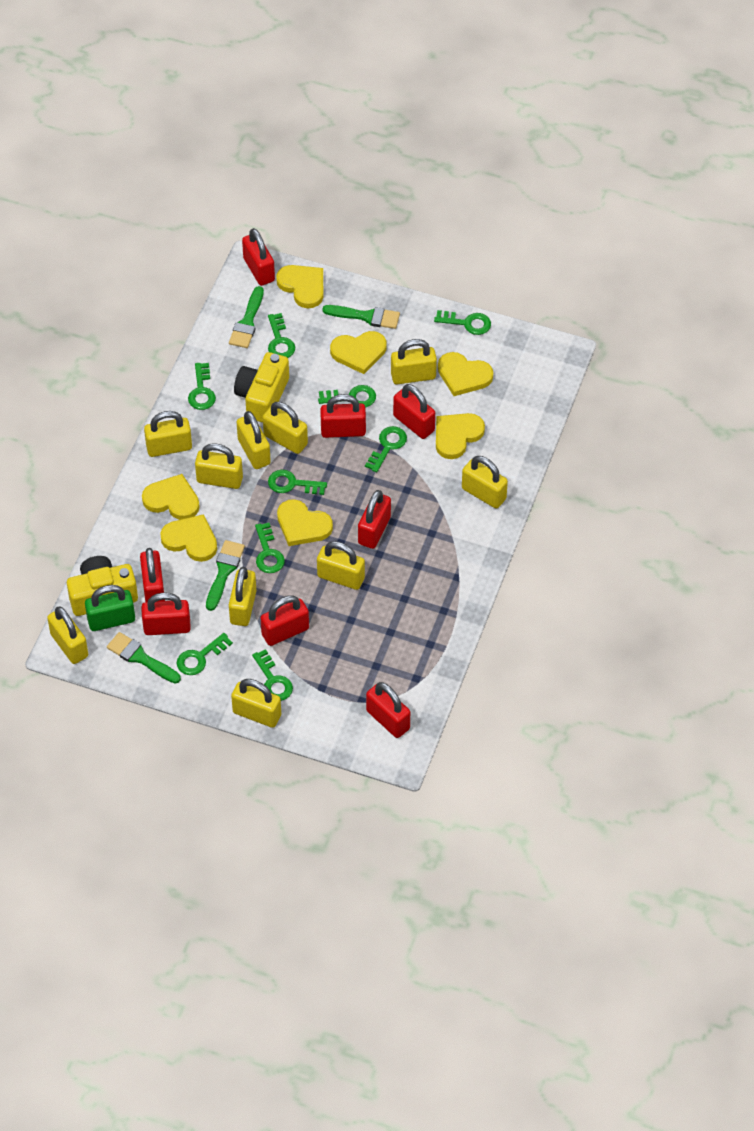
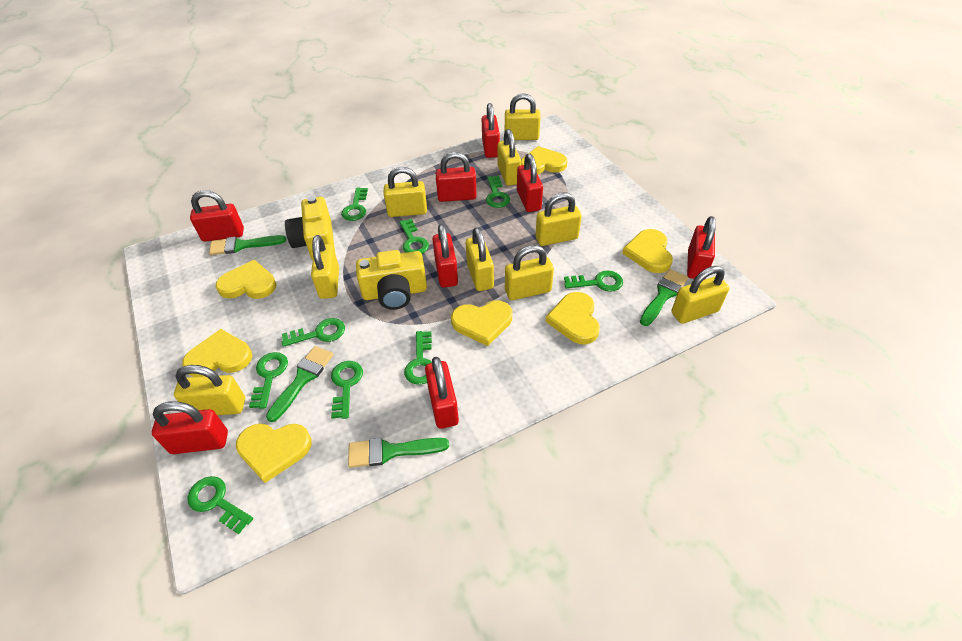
green padlock: [85,585,135,631] = 1 -> none = 0
yellow padlock: [47,606,88,664] [144,411,192,457] [195,443,243,489] [229,567,256,626] [231,679,281,728] [237,411,271,469] [263,402,308,454] [317,541,365,590] [391,339,437,385] [462,456,508,509] = 10 -> [174,365,245,415] [311,235,339,299] [384,167,427,217] [466,227,494,291] [498,129,521,186] [505,93,541,140] [505,245,554,300] [535,193,582,246] [672,266,729,324] = 9

